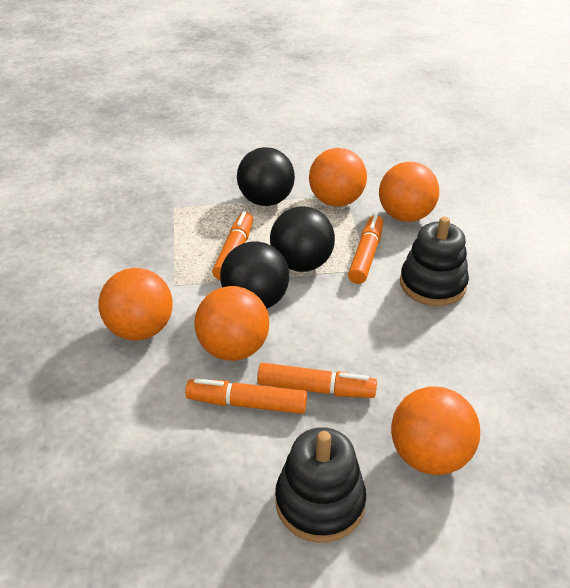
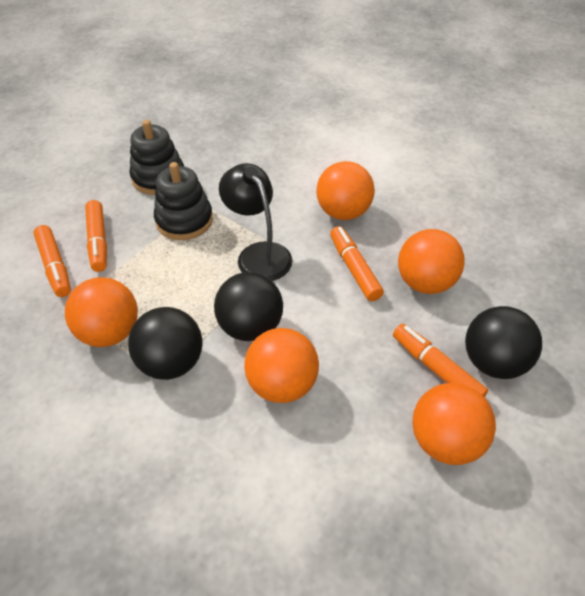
black lamp: none = 0 -> [219,163,292,281] = 1

